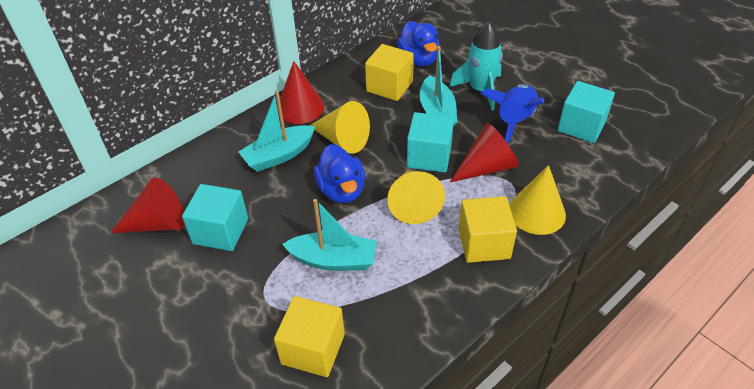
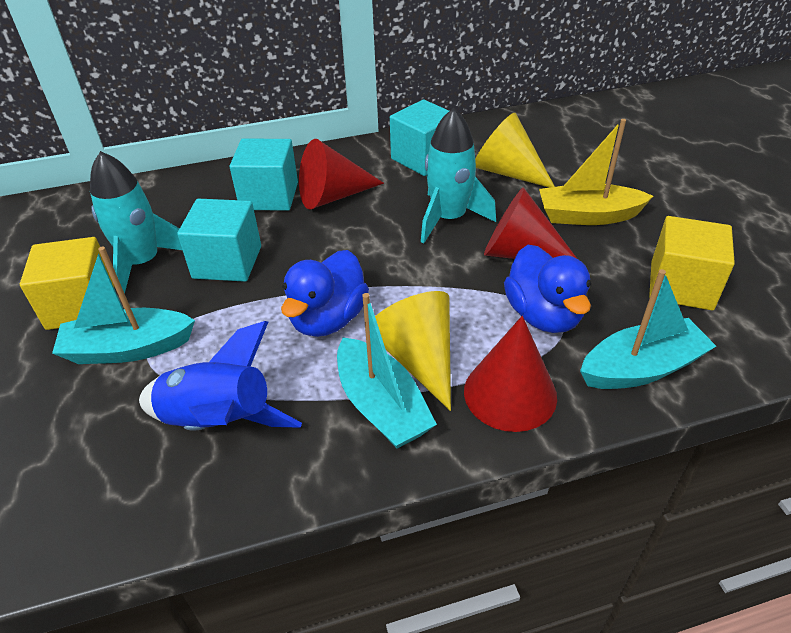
turquoise rocket: [449,21,503,110] = 1 -> [90,151,182,294] [421,108,496,243] = 2
yellow boat: none = 0 -> [539,119,653,225] = 1
yellow cone: [309,101,370,154] [387,171,445,224] [509,165,566,235] = 3 -> [375,291,451,411] [475,113,555,188] = 2
yellow cube: [274,296,345,377] [365,44,414,101] [459,196,517,263] = 3 -> [20,237,114,330] [649,216,735,310] = 2

